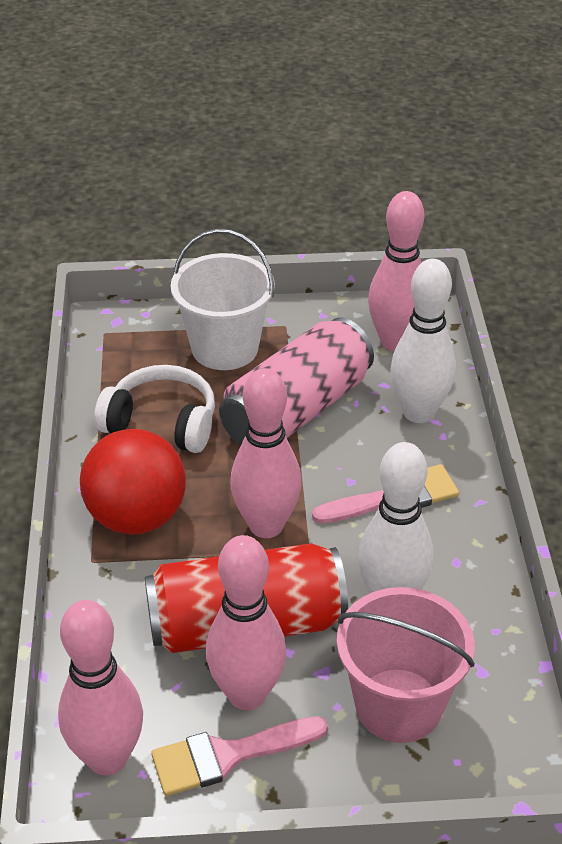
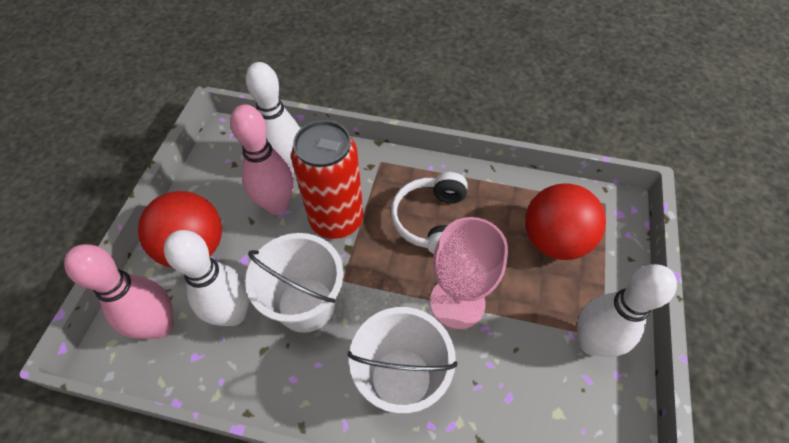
pink bowling pin: [58,600,143,776] [206,535,286,710] [230,368,302,538] [368,191,424,351] = 4 -> [64,244,173,339] [230,104,294,215] = 2
pink brush: [151,716,328,796] [312,464,459,524] = 2 -> none = 0
pink bucket: [337,587,475,743] = 1 -> none = 0
pink can: [219,317,374,446] = 1 -> none = 0
pink goblet: none = 0 -> [430,217,508,329] = 1
red ball: [80,429,186,535] = 1 -> [138,191,222,268] [525,183,606,260] = 2
white bowling pin: [358,442,433,593] [390,259,456,423] = 2 -> [164,230,249,326] [246,62,300,174] [577,264,677,357] = 3
white bucket: [171,229,275,370] = 1 -> [245,233,344,333] [348,307,457,414] = 2

